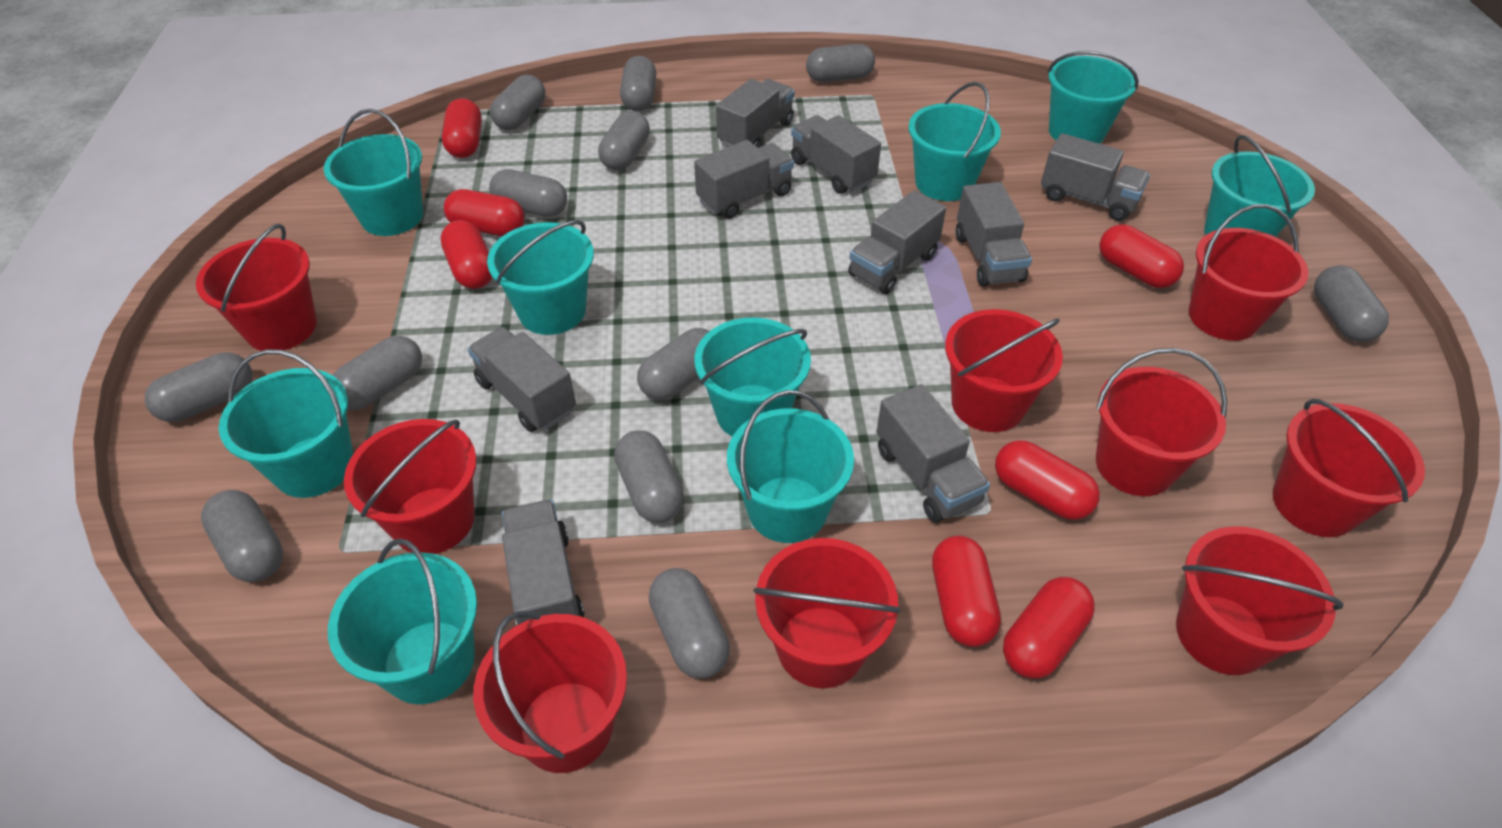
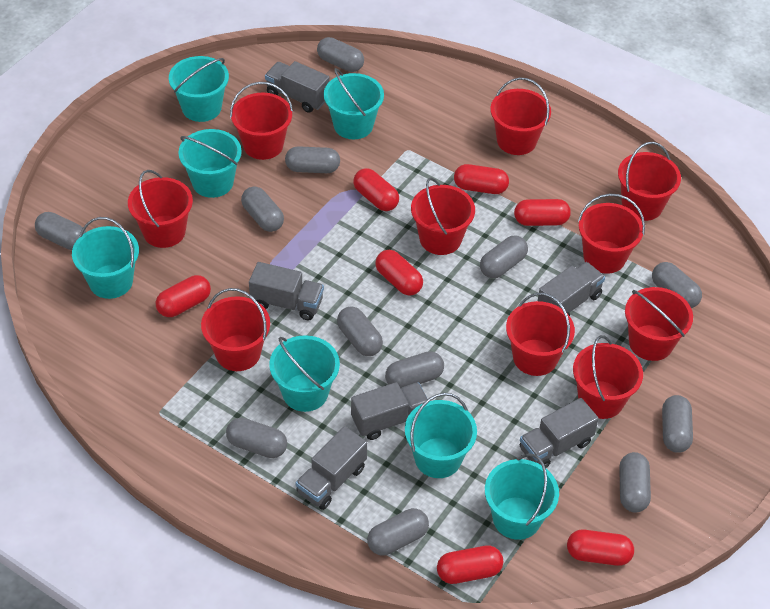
grey truck: [468,327,576,432] [502,499,585,626] [694,140,794,219] [716,79,794,148] [791,115,881,194] [848,190,946,294] [876,384,990,523] [956,182,1032,287] [1041,133,1150,221] = 9 -> [249,262,324,321] [265,61,330,113] [296,426,367,510] [351,382,428,440] [520,398,599,468] [538,262,605,316] = 6
red bucket: [196,224,317,351] [344,419,477,554] [473,611,627,773] [753,538,901,688] [945,309,1063,432] [1096,348,1227,496] [1176,526,1344,675] [1189,204,1309,341] [1273,399,1425,537] = 9 -> [128,170,193,248] [201,288,270,371] [230,82,293,160] [411,178,475,255] [490,78,551,155] [506,293,575,376] [573,335,643,419] [578,193,645,274] [618,142,681,221] [625,287,693,361] = 10
turquoise bucket: [219,349,353,498] [324,109,423,236] [328,539,477,704] [487,220,594,335] [695,317,811,437] [727,390,854,543] [908,82,1001,201] [1047,51,1139,144] [1204,135,1315,237] = 9 -> [72,217,139,299] [169,56,229,122] [178,129,242,198] [269,335,340,412] [324,68,384,139] [405,393,477,478] [485,453,559,540] = 7

